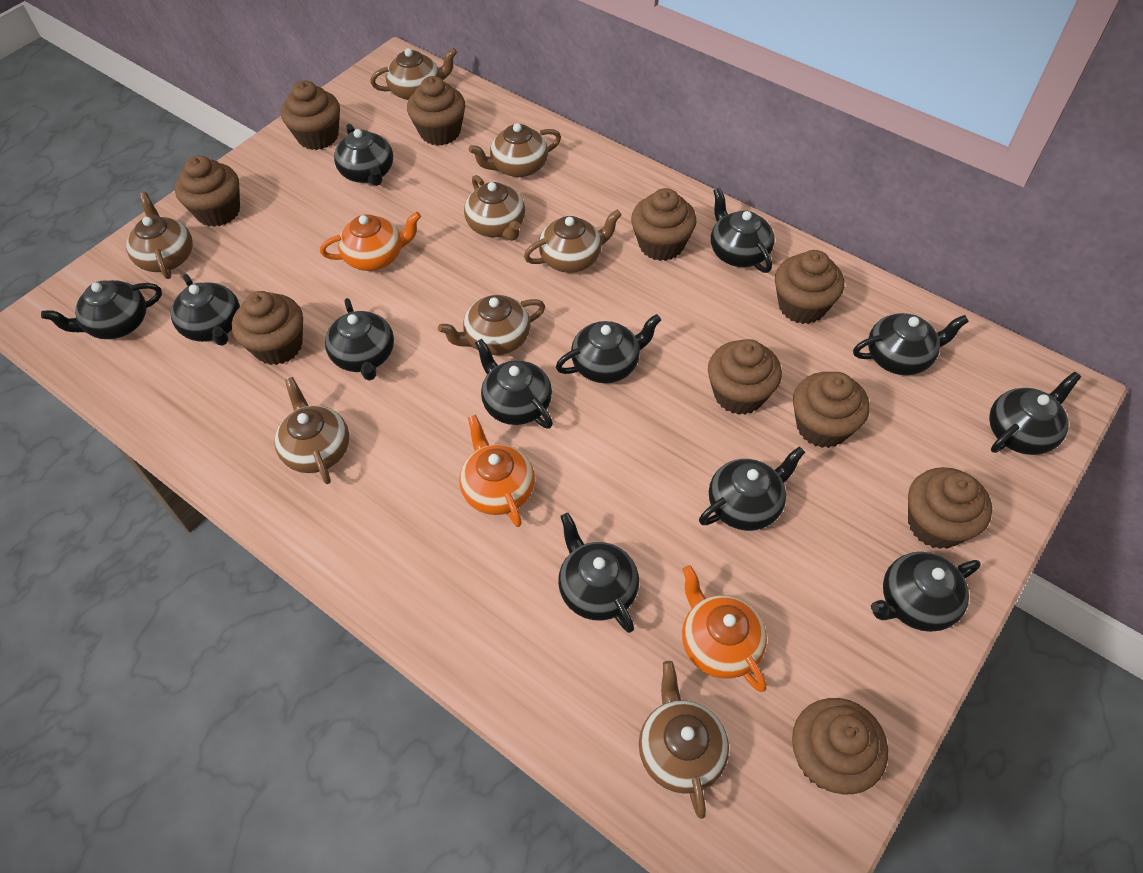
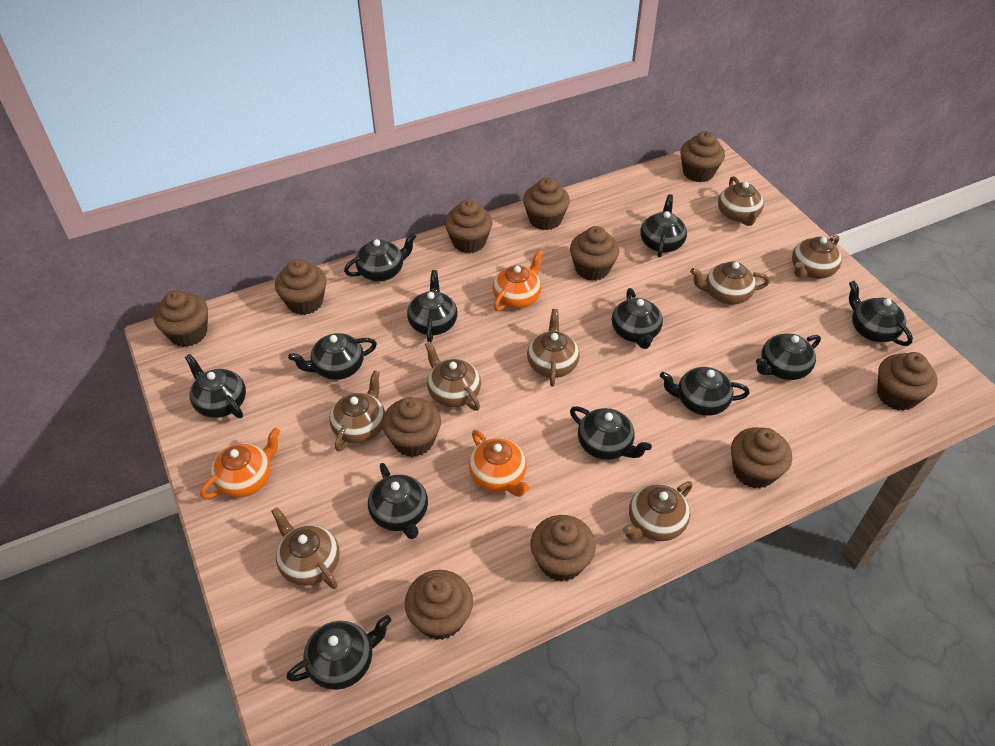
brown cupcake: [175,155,240,227] [232,291,303,365] [281,80,340,150] [407,76,465,146] [631,188,697,261] [708,339,782,415] [775,250,844,324] [792,698,888,794] [793,372,870,448] [908,467,992,549] = 10 -> [154,290,208,347] [275,259,327,315] [382,397,441,457] [405,570,473,640] [445,199,492,253] [523,177,570,230] [530,515,596,582] [570,226,619,281] [680,131,725,182] [731,427,792,489] [877,352,938,411] = 11

